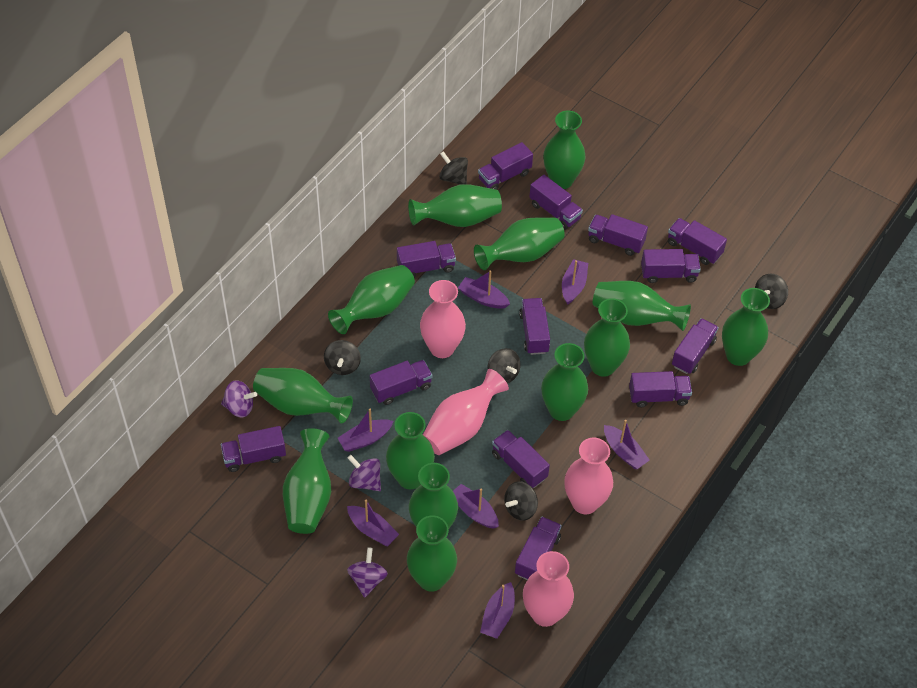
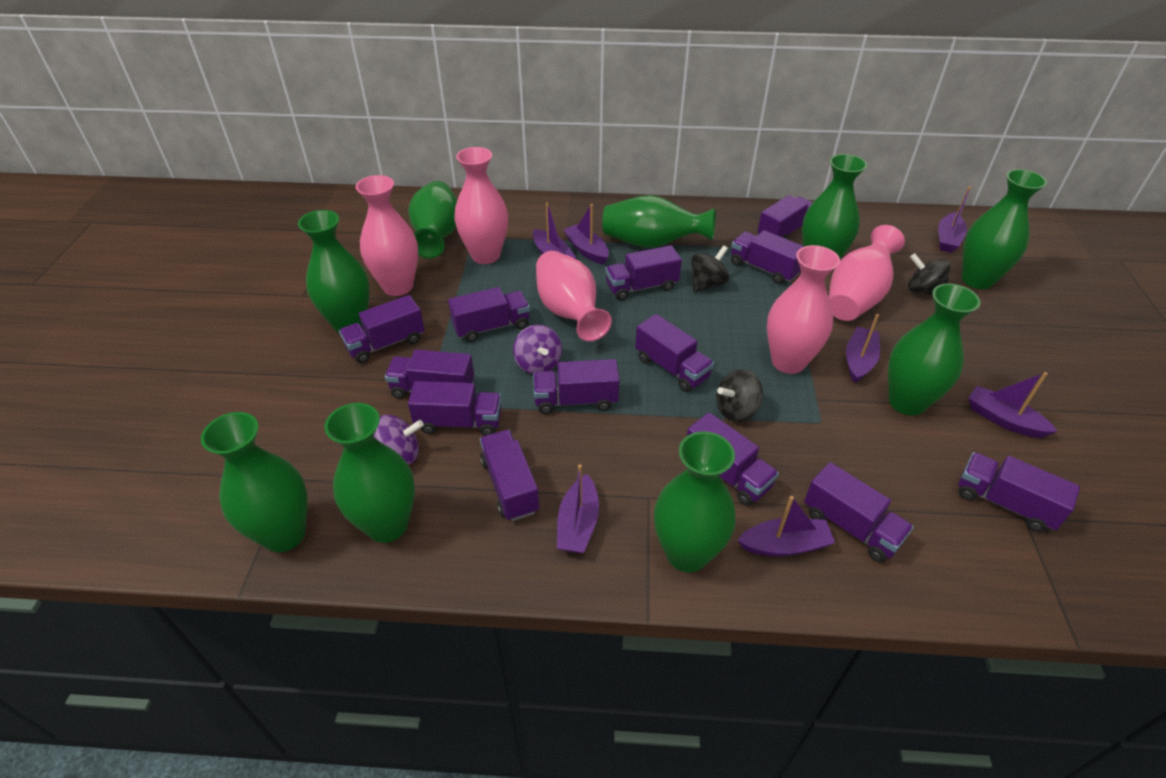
black spinning top: [324,340,361,375] [439,151,468,185] [487,348,521,383] [504,481,538,521] [755,274,788,309] = 5 -> [691,245,730,292] [716,369,763,422] [908,253,951,295] = 3
green vase: [253,368,353,424] [283,428,331,534] [328,265,415,334] [386,412,435,489] [407,515,457,592] [408,184,502,227] [409,463,458,528] [474,217,565,270] [541,343,588,421] [543,110,586,189] [584,298,630,377] [593,281,691,331] [722,288,770,366] = 13 -> [201,412,308,552] [298,210,370,334] [325,403,415,543] [408,181,457,258] [602,195,716,248] [654,431,736,573] [802,154,867,259] [888,283,980,416] [962,169,1047,289] = 9
pink vase: [420,280,466,358] [423,369,509,455] [523,551,574,627] [564,437,613,514] = 4 -> [356,175,418,296] [454,147,508,264] [536,251,612,341] [767,245,840,374] [829,225,905,321] = 5
purple spinning top: [221,380,257,417] [347,547,388,598] [348,455,381,491] = 3 -> [374,415,424,464] [513,325,562,374] = 2

